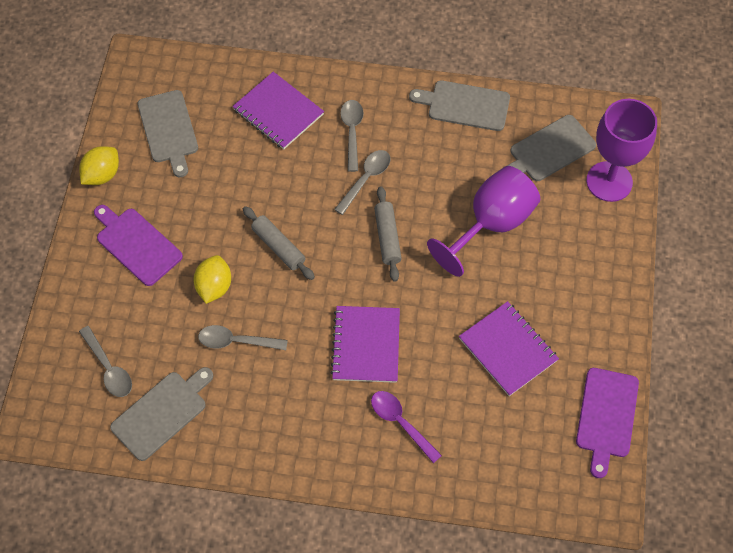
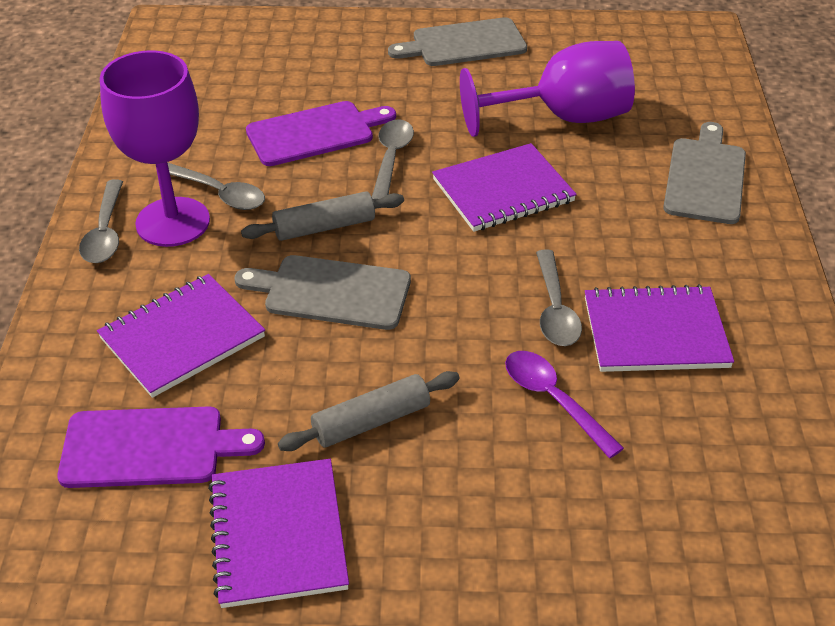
grey cutting board: [110,367,213,461] [137,90,198,177] [409,80,510,131] [507,115,596,181] = 4 -> [234,255,411,330] [388,17,527,66] [663,122,746,224] = 3
purple notebook: [233,72,324,149] [330,306,400,383] [459,301,559,396] = 3 -> [97,274,265,398] [208,459,349,608] [432,143,577,232] [585,284,734,372] = 4
yellow lemon: [79,146,119,185] [194,255,231,304] = 2 -> none = 0

